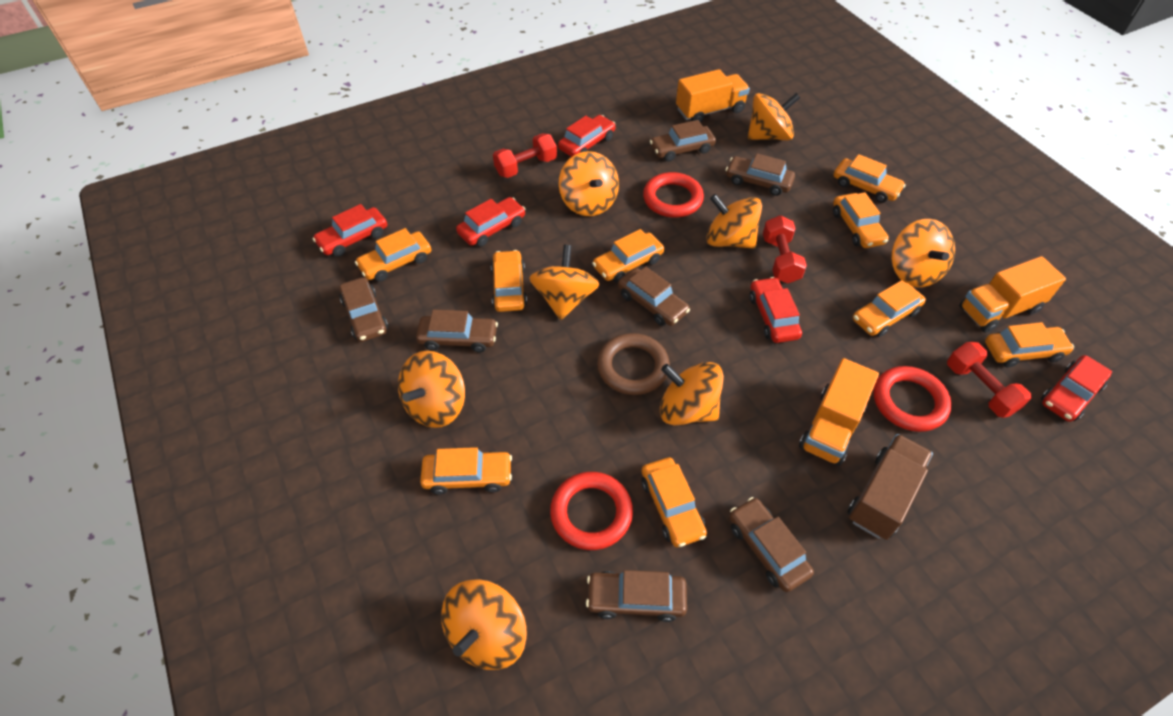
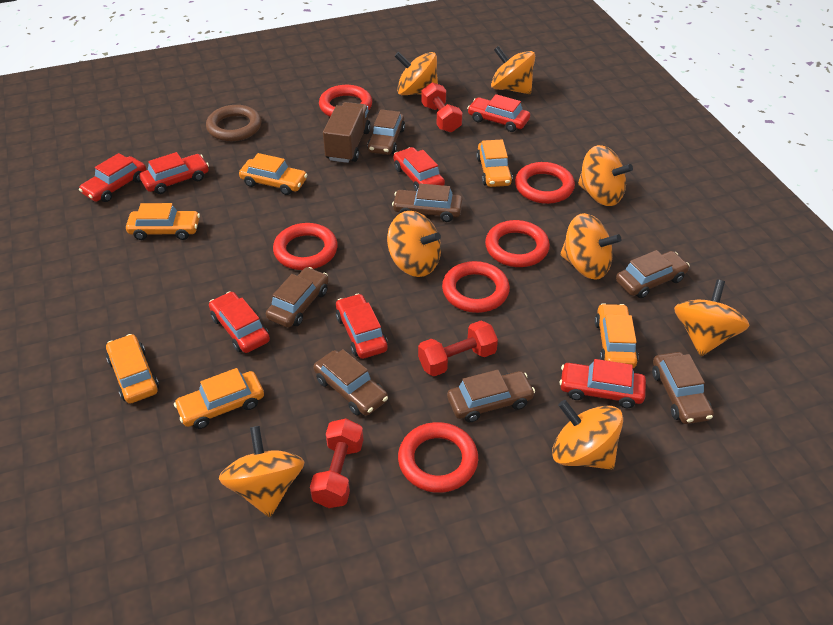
orange car: [355,228,431,282] [420,447,512,495] [491,250,527,312] [592,229,664,283] [641,457,707,547] [833,192,889,248] [834,154,906,203] [853,280,926,337] [985,322,1074,367] = 9 -> [106,334,159,403] [126,203,200,240] [174,368,264,429] [239,153,307,195] [476,139,513,187] [595,303,639,368] = 6
orange truck: [676,69,750,123] [799,358,879,466] [959,256,1066,333] = 3 -> none = 0
red car: [313,204,387,257] [456,197,525,247] [558,115,616,157] [749,277,802,343] [1041,355,1112,422] = 5 -> [79,153,146,202] [139,152,209,194] [209,291,270,353] [336,294,388,359] [393,147,445,191] [467,94,530,132] [560,359,646,408] = 7
red ring: [550,472,633,550] [643,172,704,218] [873,366,952,432] = 3 -> [273,223,338,270] [319,85,372,117] [398,422,478,493] [442,261,510,313] [485,220,550,267] [515,162,575,204] = 6

